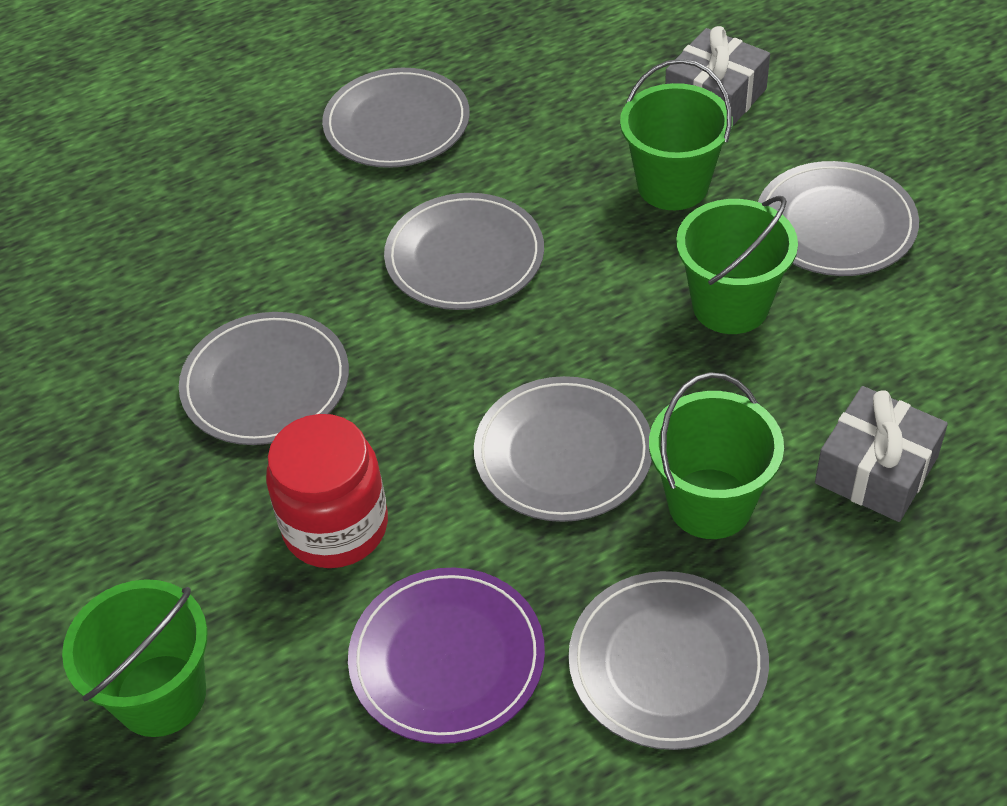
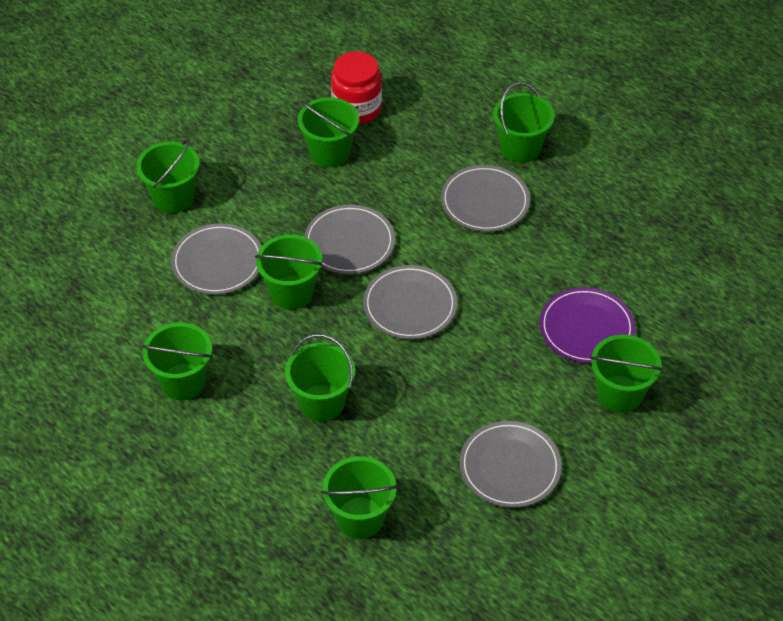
green bucket: [62,579,208,737] [620,59,733,210] [649,372,784,539] [676,196,798,334] = 4 -> [136,139,200,213] [141,322,213,401] [255,234,323,309] [285,334,355,421] [298,97,359,168] [321,456,398,539] [493,82,555,163] [590,335,662,413] = 8
grey gift: [665,26,770,127] [815,386,948,522] = 2 -> none = 0
grey plate: [179,312,349,445] [322,68,470,168] [384,193,544,310] [474,376,652,522] [568,571,769,750] [758,161,919,276] = 6 -> [171,223,262,295] [304,205,395,274] [363,265,457,339] [441,165,530,232] [459,421,562,508] = 5

